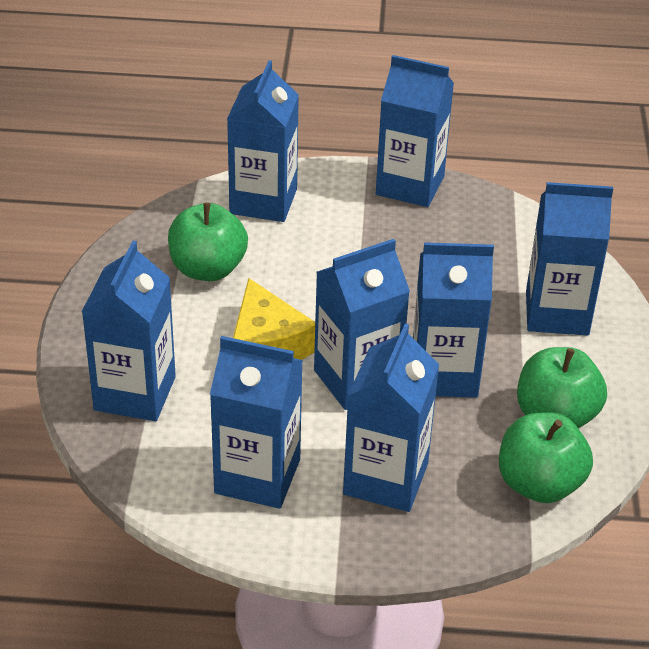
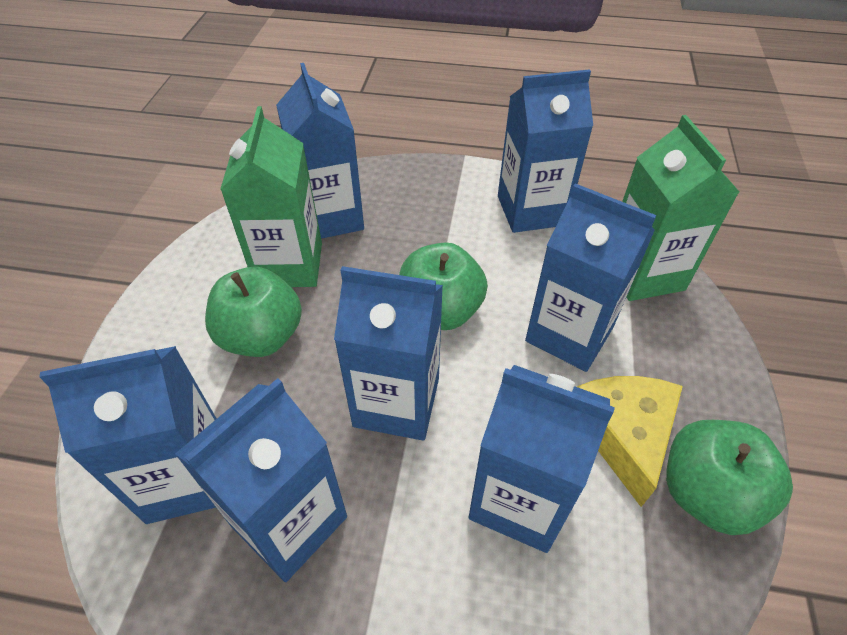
blue carton: [82,241,176,421] [210,336,303,509] [227,60,299,222] [314,239,410,410] [343,324,439,512] [376,55,454,207] [413,242,494,398] [526,182,613,336] = 8 -> [39,346,217,524] [175,378,347,582] [276,63,364,239] [334,266,443,441] [469,365,615,553] [498,69,593,233] [525,183,656,372] = 7
green carton: none = 0 -> [220,106,322,287] [622,115,739,301] = 2

